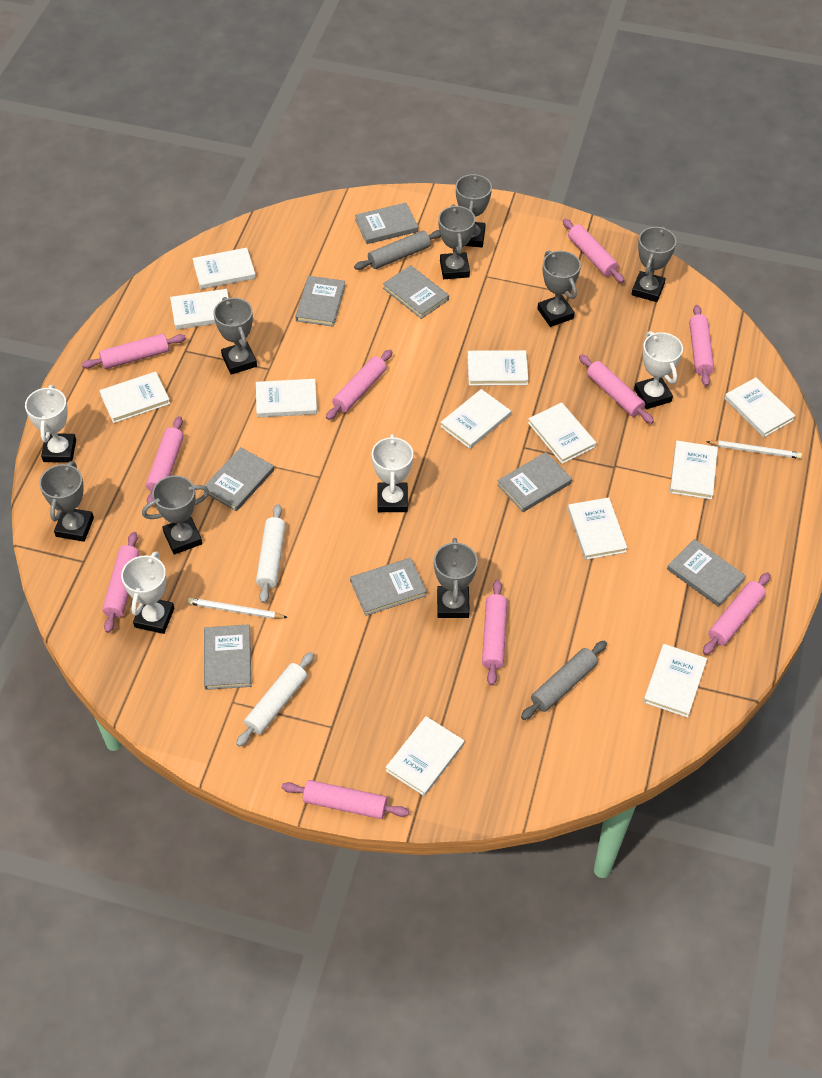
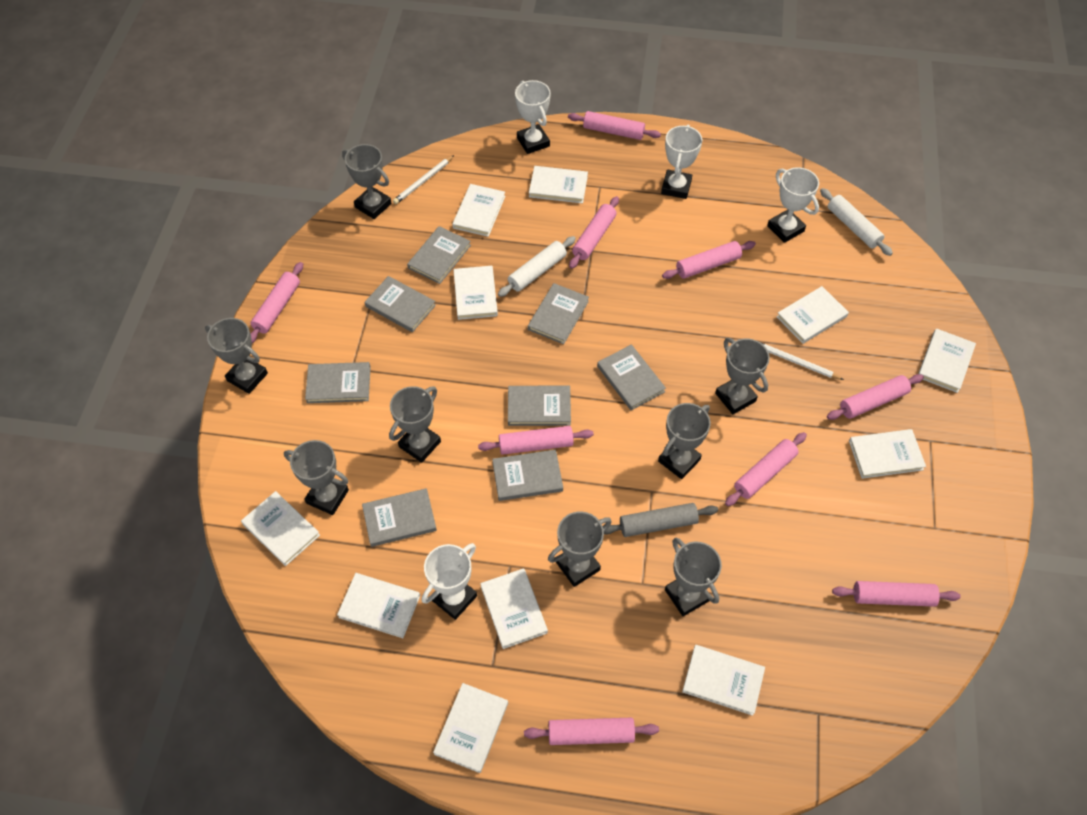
grey rolling pin: [354,230,441,270] [521,641,607,720] = 2 -> [604,503,718,537] = 1
pink rolling pin: [82,333,186,369] [102,532,140,633] [146,416,184,504] [282,780,409,819] [326,350,392,420] [482,580,507,686] [563,219,624,283] [579,354,654,424] [689,305,714,386] [703,573,770,655] = 10 -> [250,262,303,343] [478,426,594,455] [524,718,659,745] [568,111,661,140] [569,196,619,269] [662,241,756,279] [725,432,807,506] [827,374,924,420] [832,581,961,607] = 9
white book: [99,372,170,423] [170,289,229,330] [193,248,256,289] [256,379,317,417] [386,716,464,796] [440,389,511,449] [467,350,528,386] [528,402,596,464] [568,497,627,560] [643,644,707,718] [670,441,718,500] [724,377,796,437] = 12 -> [241,491,320,566] [337,573,420,638] [433,683,508,773] [452,184,505,237] [453,266,498,320] [480,568,548,649] [529,166,588,204] [682,645,765,716] [776,286,849,344] [849,429,926,479] [918,328,976,393] = 11

